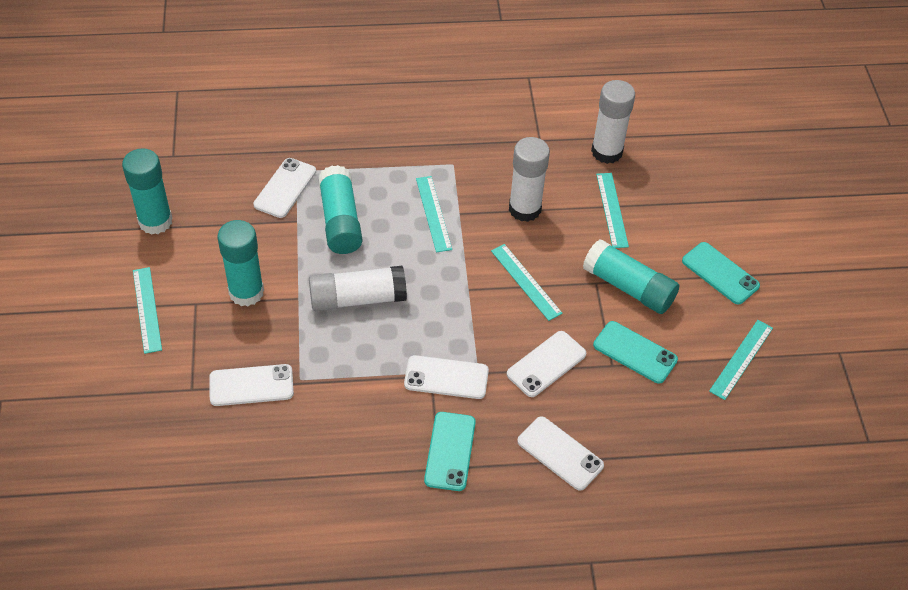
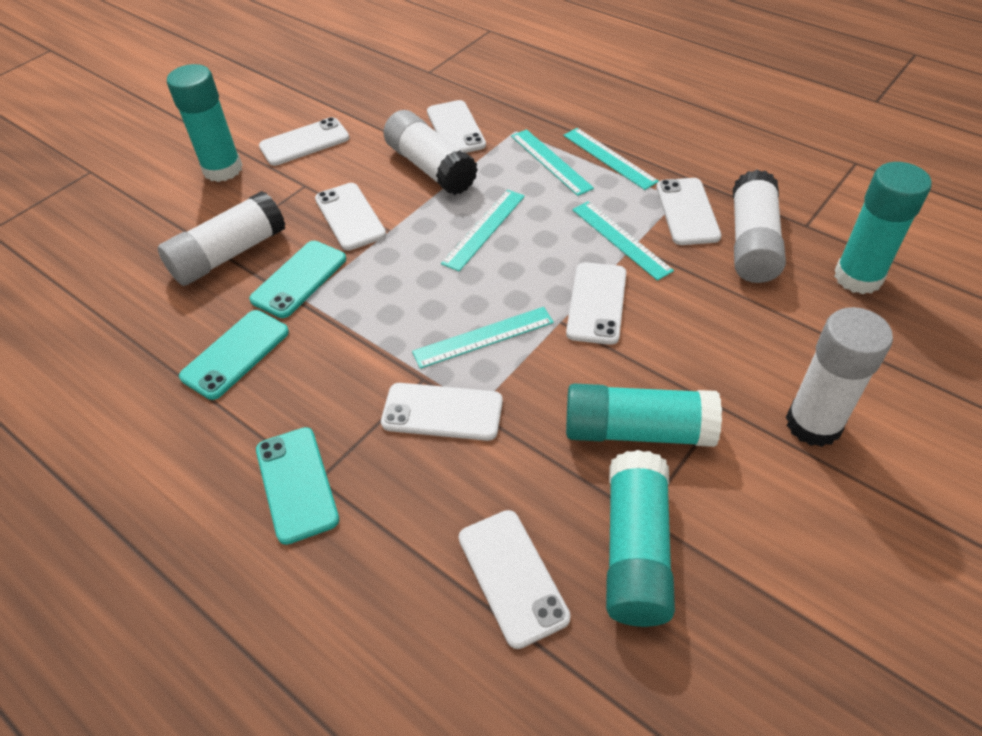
white glue stick: [309,266,407,311] [509,137,550,222] [591,80,635,164] = 3 -> [158,191,286,286] [384,110,478,195] [733,170,786,283] [786,307,893,447] = 4
white phone: [209,364,294,406] [253,158,316,218] [404,355,489,399] [507,331,586,397] [517,416,604,491] = 5 -> [259,117,349,166] [315,183,386,251] [381,383,503,441] [427,100,486,153] [459,510,571,649] [566,262,626,345] [656,178,721,245] = 7

